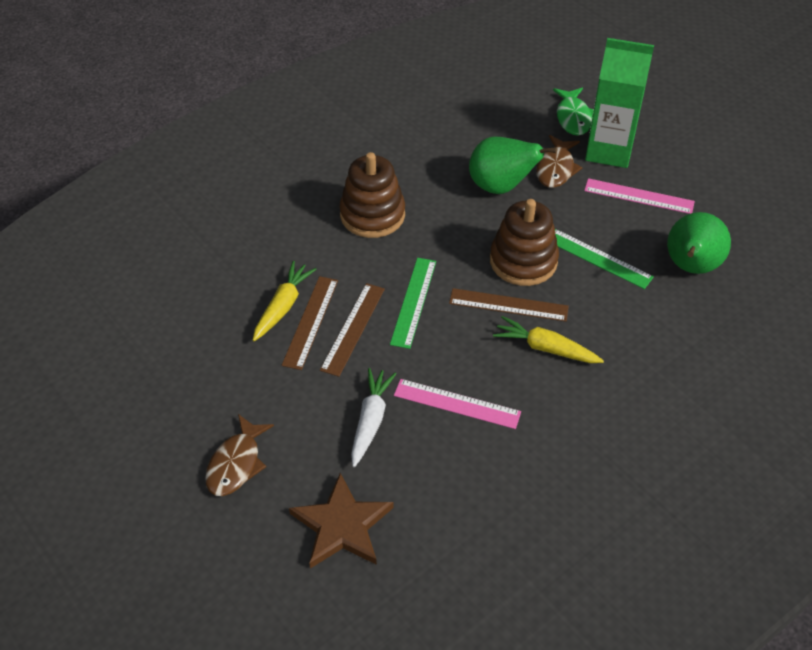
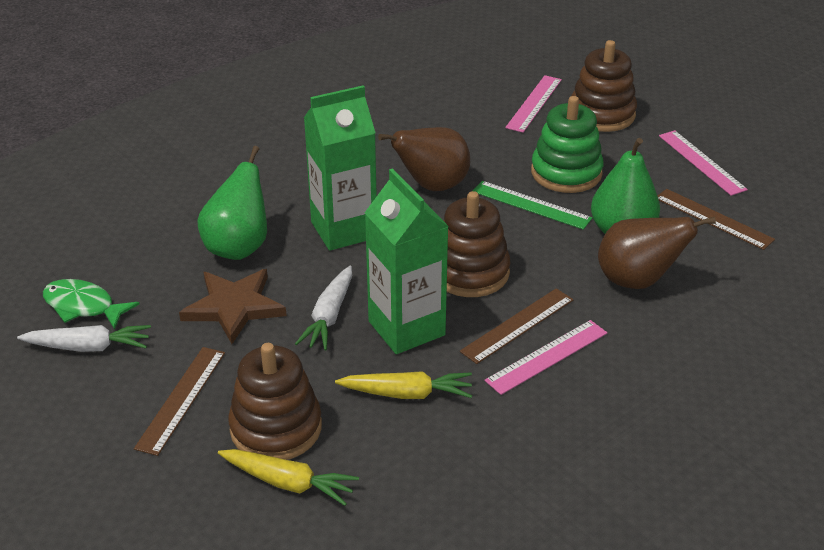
brown fish: [205,414,274,496] [536,135,583,188] = 2 -> none = 0
brown pear: none = 0 -> [378,127,470,191] [598,217,716,289] = 2
brown stacking toy: [339,152,405,238] [490,199,559,286] = 2 -> [228,343,322,460] [443,191,510,297] [571,40,637,132] = 3
green carton: [585,38,654,168] = 1 -> [304,85,377,251] [365,168,449,354] = 2
green ruler: [390,258,436,349] [555,229,654,289] = 2 -> [473,181,592,230] = 1
green stacking toy: none = 0 -> [531,96,604,193] = 1
pink ruler: [394,379,521,429] [584,178,695,214] = 2 -> [484,320,607,395] [505,75,562,133] [659,130,748,196] = 3
white carrot: [351,368,397,467] = 1 -> [17,325,151,352] [295,266,352,351] = 2

